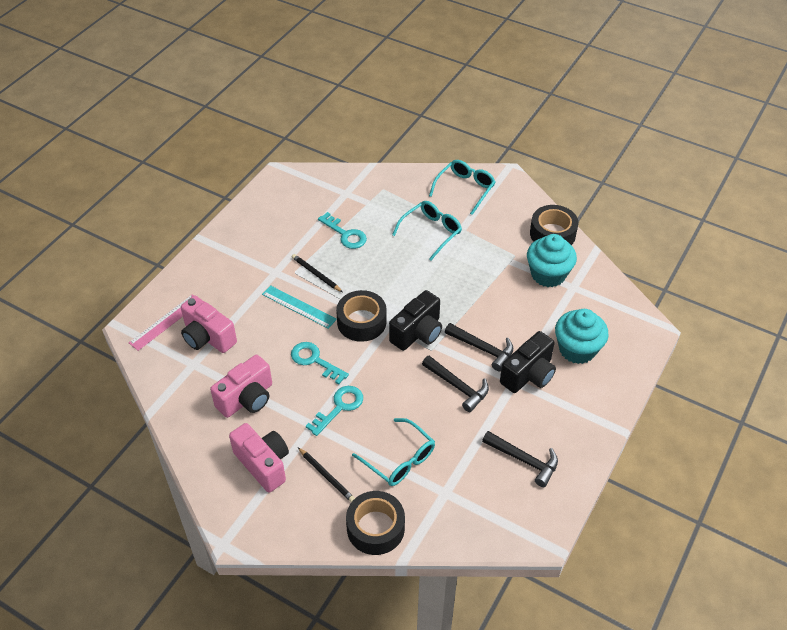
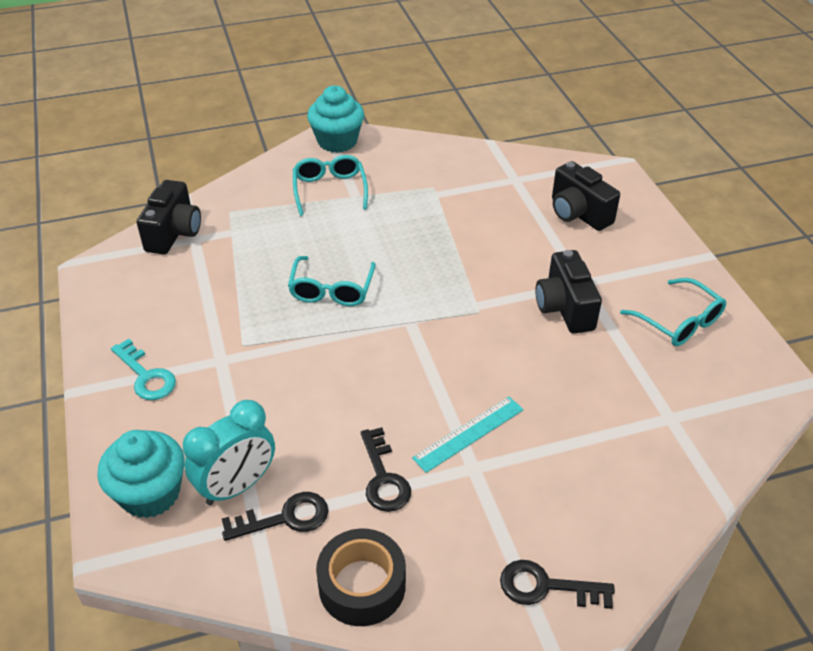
black camera: [389,290,442,351] [500,331,556,393] = 2 -> [137,180,201,254] [535,250,602,334] [552,161,620,231] = 3
black hammer: [422,356,489,412] [445,323,513,371] [482,431,558,487] = 3 -> none = 0
black key: none = 0 -> [222,492,328,541] [361,427,411,512] [500,560,615,609] = 3
black pencil: [292,254,343,292] [298,447,355,502] = 2 -> none = 0
black tape: [336,290,387,342] [346,491,405,555] [530,205,578,245] = 3 -> [316,529,406,626] = 1
pink camera: [181,296,237,353] [210,355,272,418] [229,423,289,493] = 3 -> none = 0
pink ruler: [129,294,194,351] = 1 -> none = 0
turquoise clock: none = 0 -> [183,400,275,505] = 1
turquoise key: [291,342,349,384] [306,386,363,436] [318,212,367,249] = 3 -> [111,339,176,400] = 1

